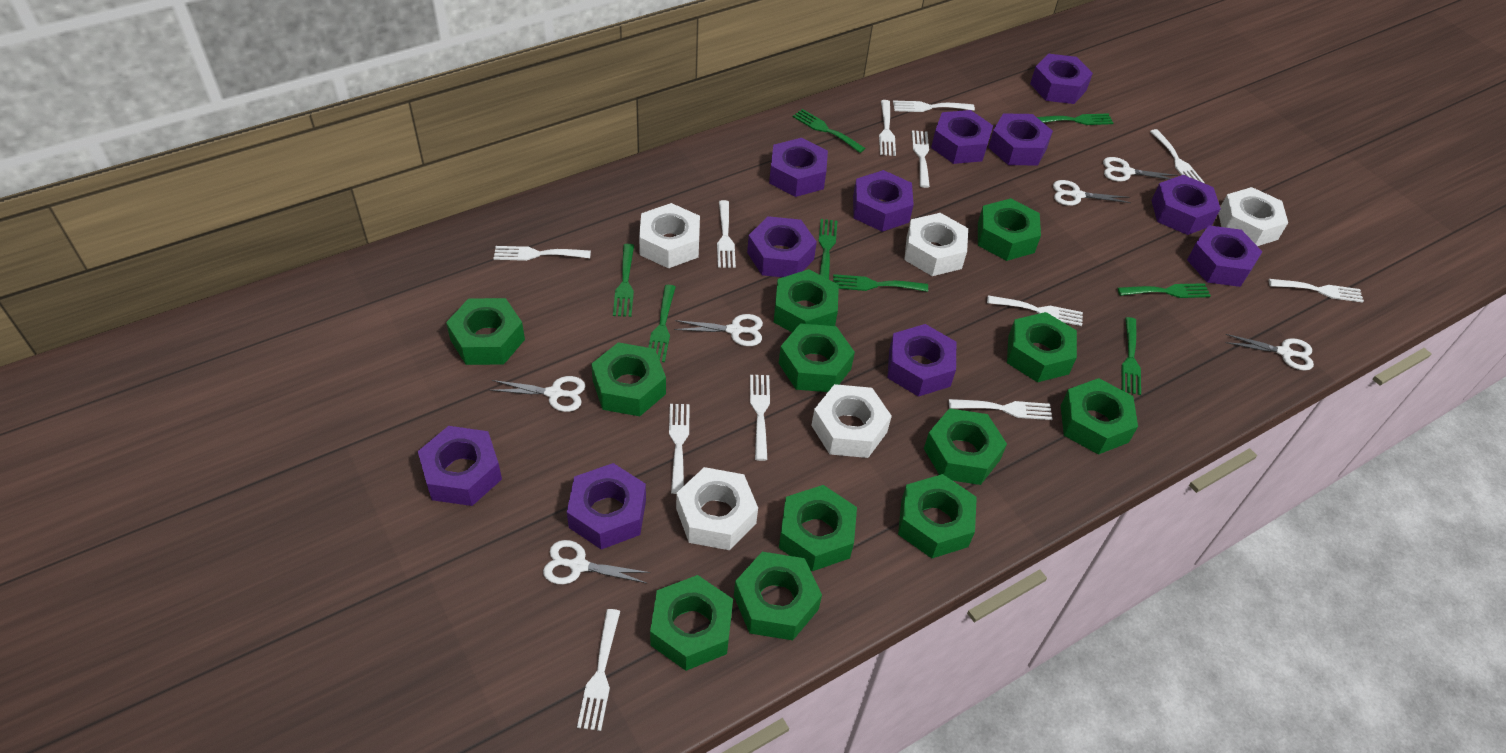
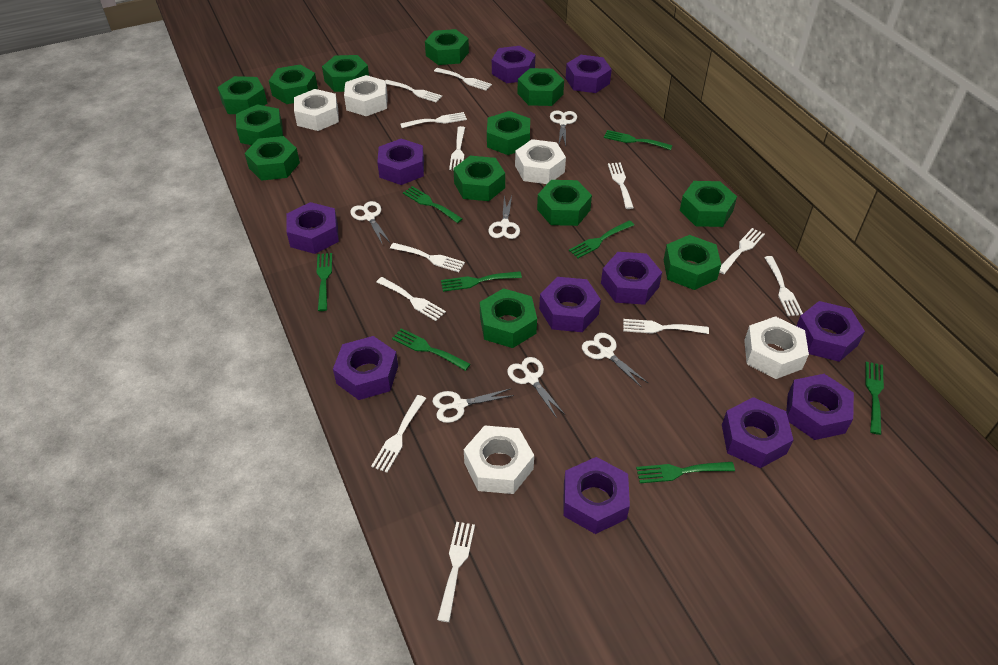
green nut: [446,298,525,365] [591,342,666,416] [650,575,733,671] [734,552,822,640] [774,269,839,332] [779,323,855,392] [779,485,857,571] [898,474,977,558] [924,408,1007,485] [978,198,1041,261] [1007,312,1077,382] [1061,378,1138,455] = 12 -> [217,76,268,114] [236,104,283,145] [245,136,300,181] [269,65,318,104] [322,55,369,92] [425,29,469,65] [453,156,505,201] [480,288,537,348] [487,111,530,155] [517,68,564,106] [537,180,592,226] [664,235,721,290] [680,181,737,227] = 13

